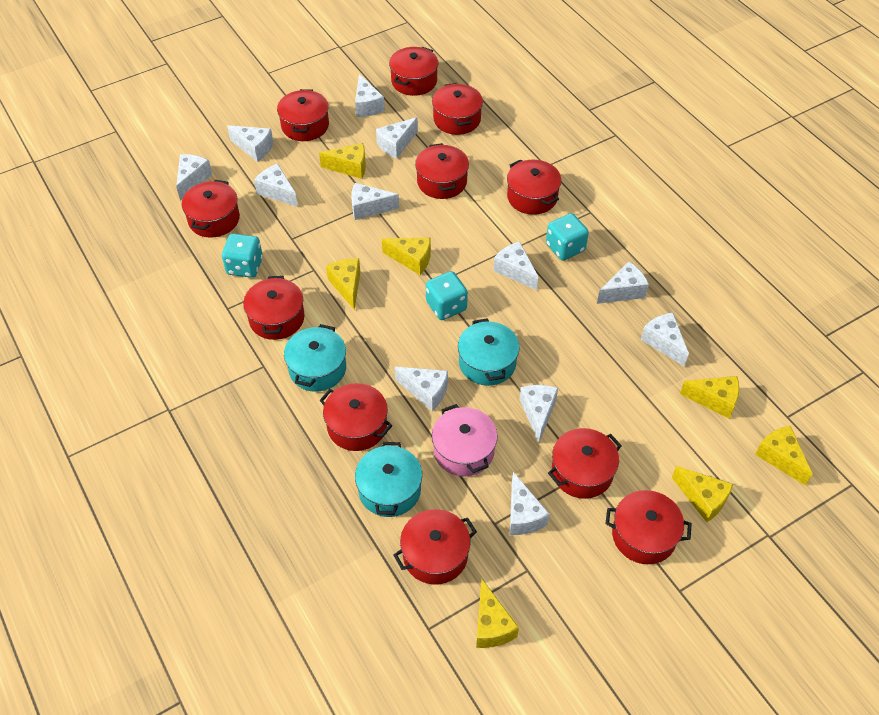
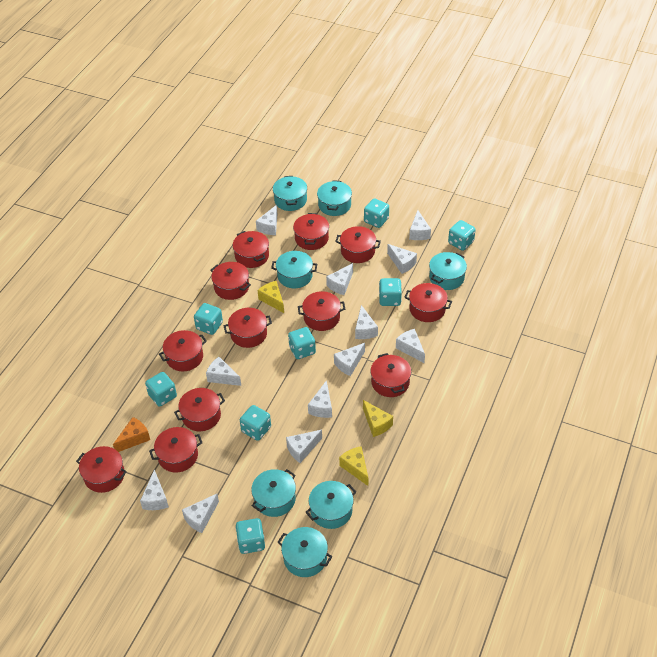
orange cheese: none = 0 -> [113,417,150,452] = 1
pink pot: [432,404,498,477] = 1 -> none = 0
red pot: [182,180,240,238] [243,276,305,340] [277,89,329,141] [319,383,392,451] [389,47,438,96] [393,509,477,584] [415,143,469,199] [432,83,483,135] [507,159,561,215] [548,428,622,499] [605,490,692,564] = 11 -> [76,446,127,493] [149,427,203,473] [159,330,207,371] [174,388,225,431] [210,262,251,300] [223,308,272,348] [233,231,269,268] [293,213,329,250] [298,291,345,331] [335,226,381,263] [370,353,411,397] [404,283,452,322] = 12
turquoise dice: [222,234,263,278] [426,271,468,320] [546,213,589,260] = 3 -> [145,372,177,407] [194,303,223,335] [235,518,265,554] [240,405,271,441] [288,327,316,359] [364,198,389,228] [379,278,402,306] [448,220,476,251] = 8
turquoise pot: [284,324,346,392] [355,442,422,517] [458,318,520,386] = 3 -> [251,469,296,517] [271,251,317,288] [273,176,307,211] [277,527,332,577] [306,481,356,529] [317,180,352,216] [429,252,467,290] = 7
yellow cheese: [319,143,366,179] [326,258,360,310] [382,238,431,275] [476,579,519,648] [672,466,733,523] [680,376,739,419] [755,426,813,486] = 7 -> [258,281,284,313] [339,446,368,486] [363,400,393,437] = 3

